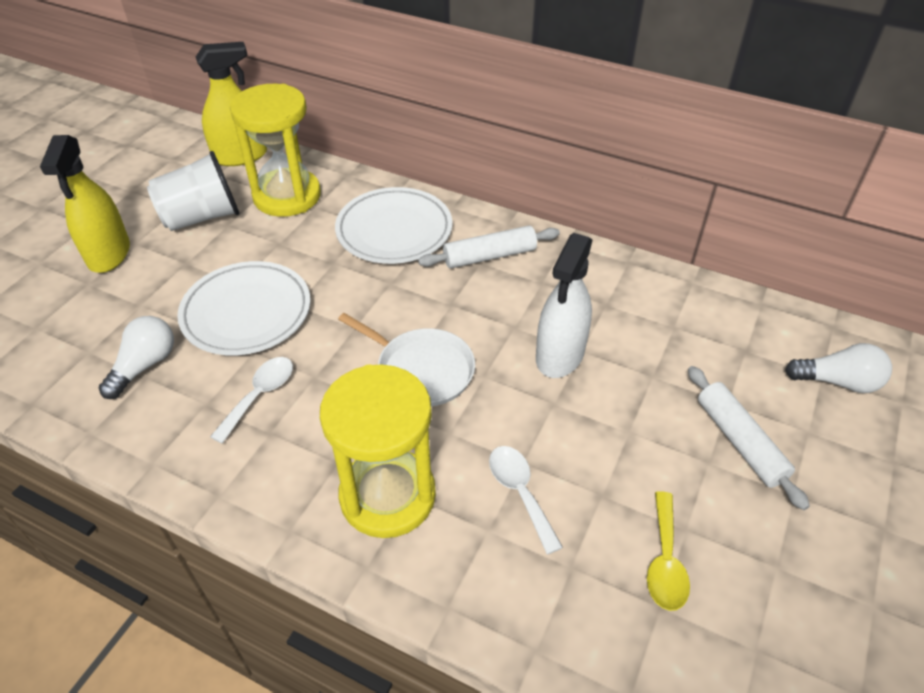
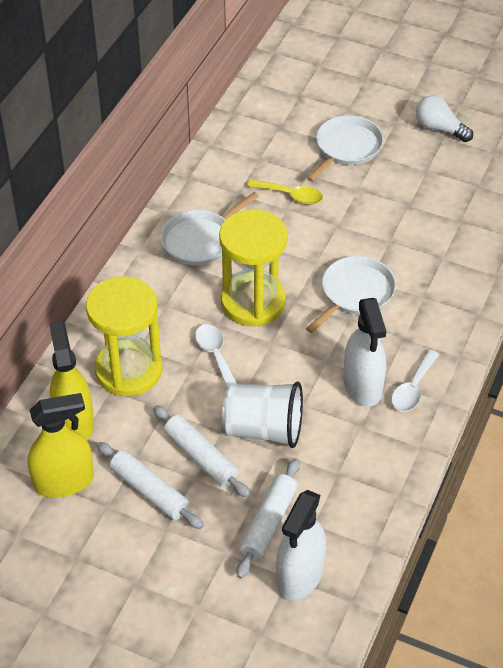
white light bulb: [99,316,174,399] [785,343,892,393] = 2 -> [416,95,473,142] = 1
white pan: [338,313,475,406] = 1 -> [161,192,259,265] [306,256,396,333] [307,115,384,182] = 3
white plate: [177,261,311,355] [335,187,452,264] = 2 -> none = 0
white rolling pin: [418,226,560,268] [688,366,810,510] = 2 -> [97,442,204,529] [153,406,250,498] [237,459,300,579] = 3
white spray bottle: [536,233,592,378] = 1 -> [276,490,326,600] [343,298,386,407] = 2

